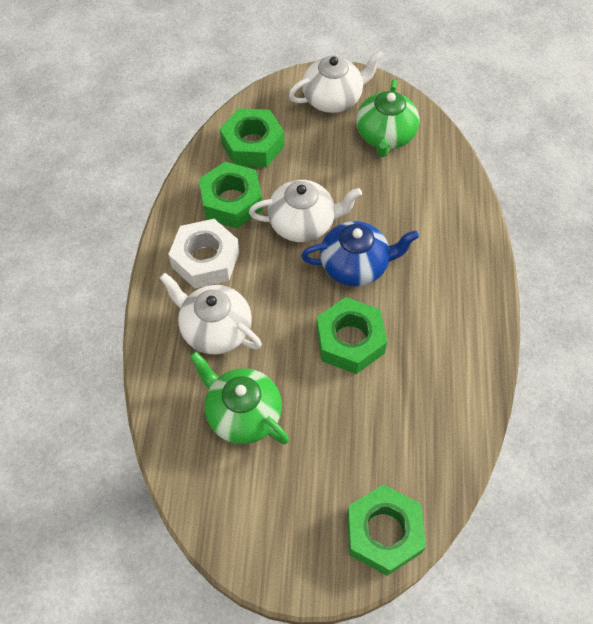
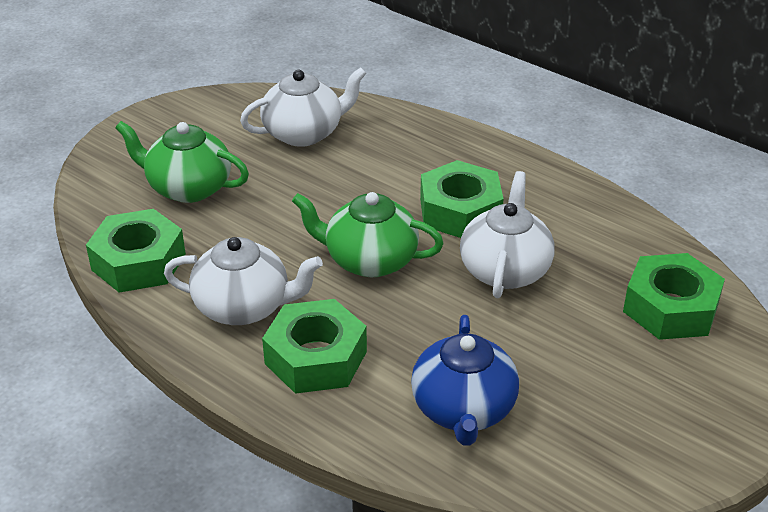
white nut: [168,219,239,289] = 1 -> none = 0

